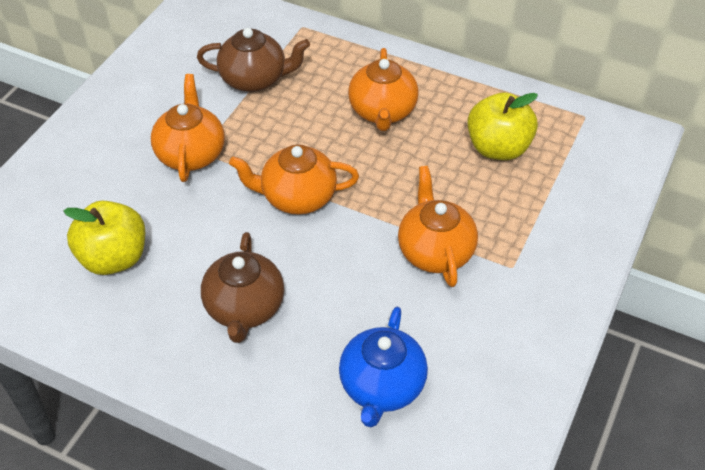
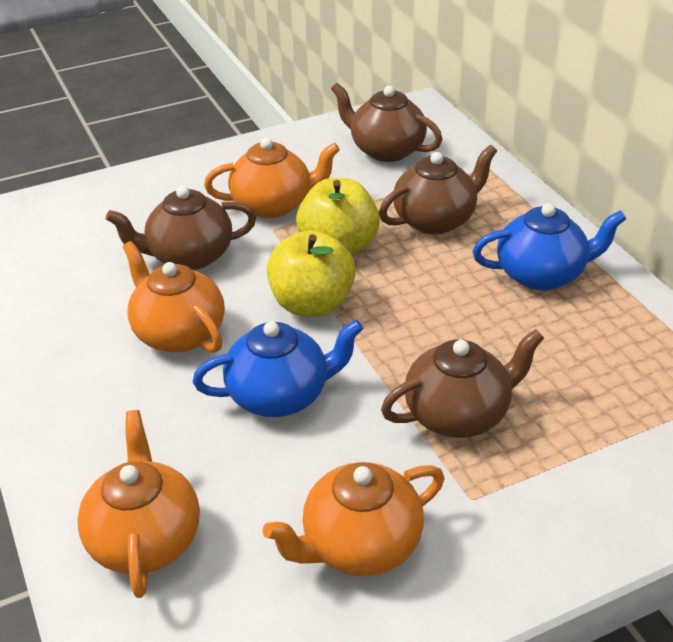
blue teapot: [339,307,428,427] = 1 -> [193,320,364,417] [472,203,626,290] = 2
brown teapot: [197,28,310,92] [201,232,284,343] = 2 -> [106,186,256,270] [331,83,443,162] [379,145,497,234] [381,329,544,438] = 4

